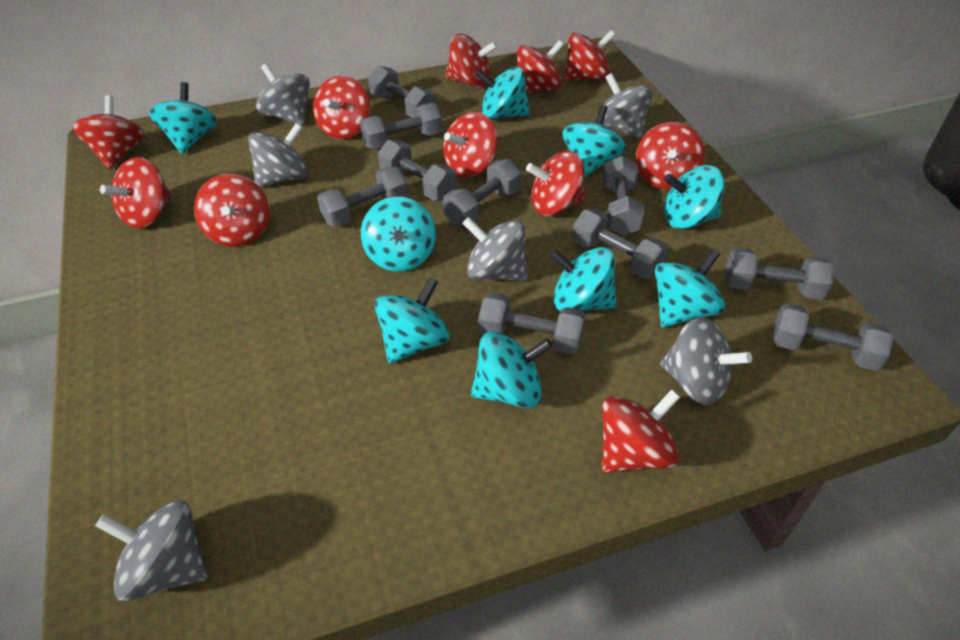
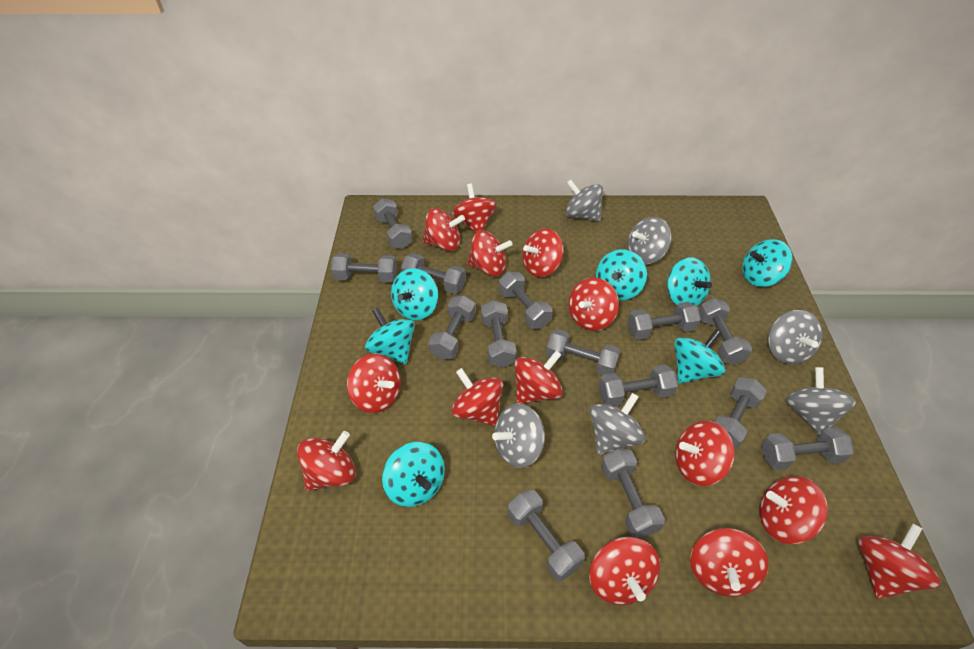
grey dumbbell: [317,167,408,227] [360,103,442,150] [368,66,435,118] [378,140,457,201] [443,159,521,226] [478,292,585,354] [572,209,668,279] [602,156,645,236] [725,248,834,300] [772,303,894,371] = 10 -> [331,253,397,282] [373,198,412,249] [401,253,466,294] [429,295,475,360] [481,300,516,368] [499,272,553,329] [508,489,585,581] [546,329,620,375] [599,364,678,406] [601,449,665,538] [627,302,701,340] [699,298,752,365] [715,377,767,449] [761,427,854,470] = 14
red spinning top: [72,95,145,169] [100,157,172,229] [194,174,270,247] [313,75,370,139] [443,112,498,178] [445,34,498,88] [517,40,564,93] [526,151,586,216] [564,30,615,81] [602,389,680,473] [636,122,705,190] = 11 -> [297,431,356,491] [347,354,401,413] [423,208,465,251] [451,368,503,426] [452,184,497,233] [467,231,513,276] [514,350,563,404] [522,228,563,277] [569,277,619,331] [590,537,660,605] [675,421,735,486] [690,528,769,597] [759,476,828,544] [858,524,941,599] = 14
turquoise spinning top: [149,82,217,154] [361,196,436,272] [374,277,450,363] [471,331,553,408] [475,67,530,119] [549,247,617,311] [562,105,626,177] [655,249,725,327] [664,165,725,229] = 9 -> [365,307,415,364] [382,442,445,507] [391,268,438,320] [596,249,647,300] [667,257,712,306] [674,329,725,384] [742,239,792,287] = 7

